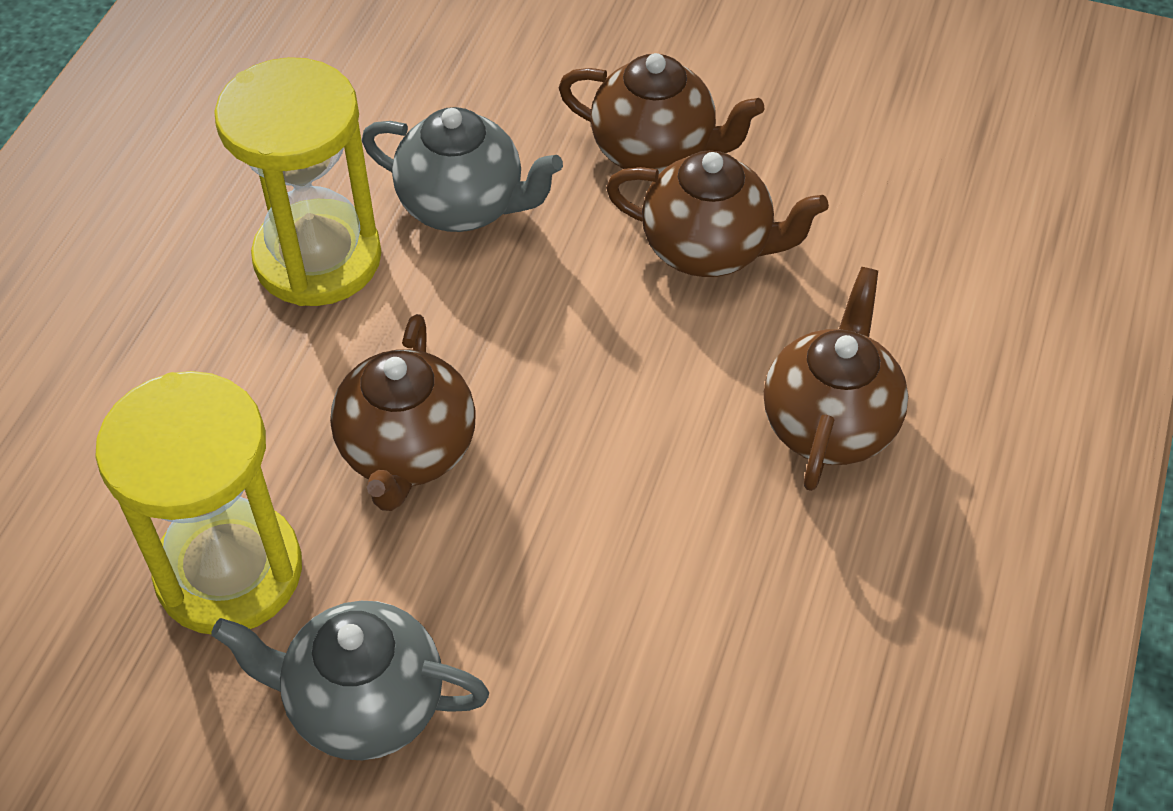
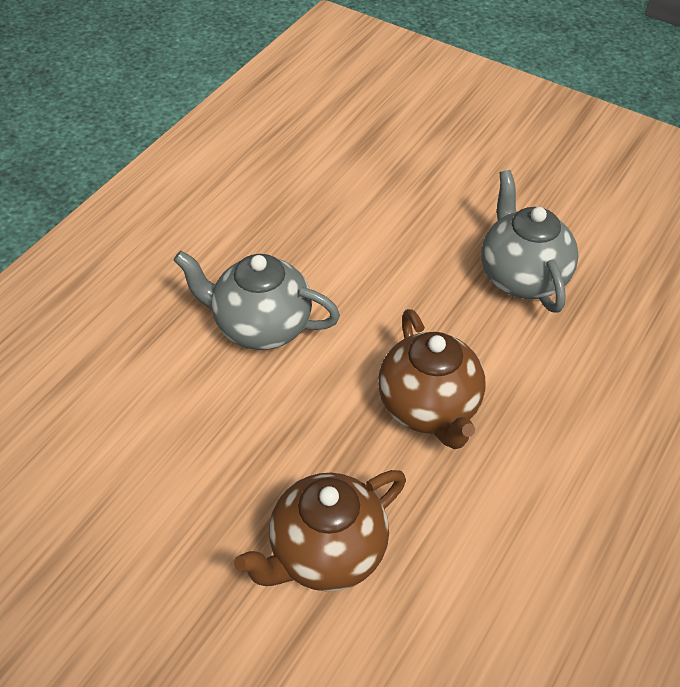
brown teapot: [330,314,476,511] [558,53,764,174] [606,150,829,277] [764,267,908,491] = 4 -> [234,470,406,592] [378,309,486,449] = 2
yellow hourglass: [95,371,302,634] [214,57,381,306] = 2 -> none = 0

